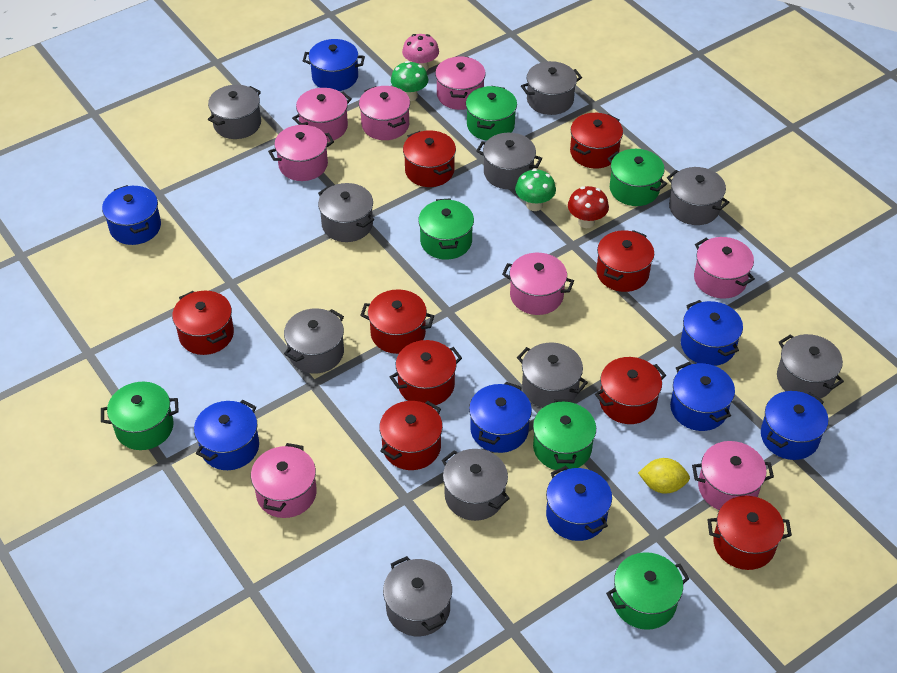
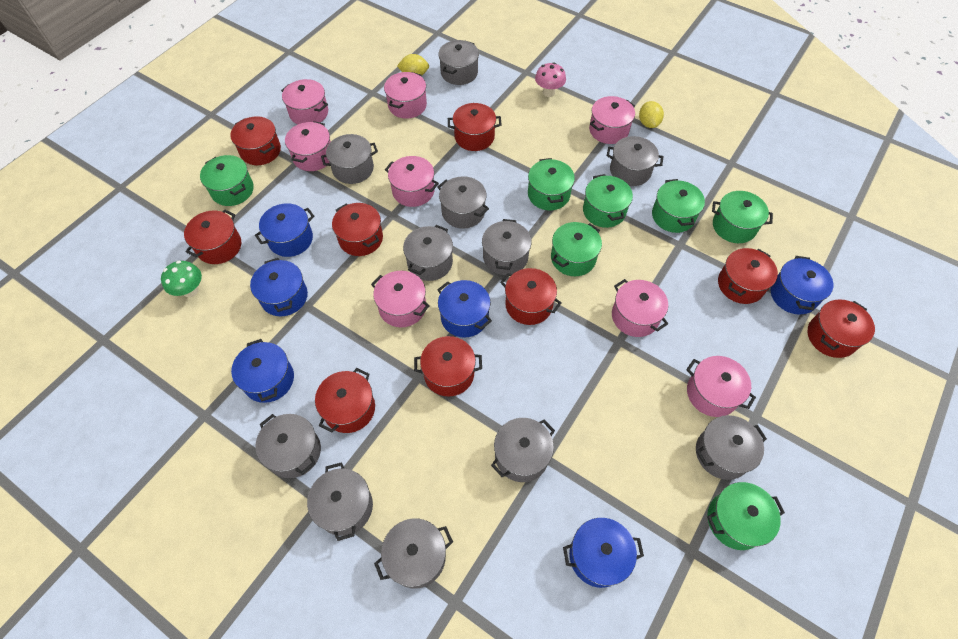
blue pot: [102,185,161,245] [194,400,259,470] [303,39,365,91] [469,382,532,453] [546,466,612,541] [670,362,735,431] [681,300,743,366] [761,391,828,460] = 8 -> [231,339,294,403] [250,258,308,316] [255,203,315,257] [437,280,492,338] [563,518,644,588] [771,256,833,315] = 6
green mushroom: [391,61,428,101] [515,169,556,211] = 2 -> [161,261,202,297] = 1
green pot: [101,382,179,450] [418,198,474,260] [466,86,517,141] [533,399,596,470] [606,552,689,630] [607,149,667,206] = 6 -> [200,155,254,206] [528,158,575,210] [551,222,602,276] [583,174,633,228] [652,179,705,233] [707,482,785,550] [712,191,773,243] = 7
grey pot: [208,85,261,139] [284,308,344,374] [318,183,374,242] [383,556,452,636] [442,449,510,521] [476,133,542,189] [517,342,588,408] [521,61,582,115] [667,167,729,225] [777,334,844,399] = 10 -> [255,414,321,478] [307,462,373,541] [321,134,378,184] [374,518,453,589] [403,225,453,281] [438,40,479,85] [438,176,489,229] [482,219,531,275] [491,418,555,482] [607,136,663,186] [696,415,767,480] = 11
red mushroom: [568,186,609,228] = 1 -> none = 0
yellow lemon: [638,458,690,494] = 1 -> [397,54,429,75] [639,101,664,128] = 2

